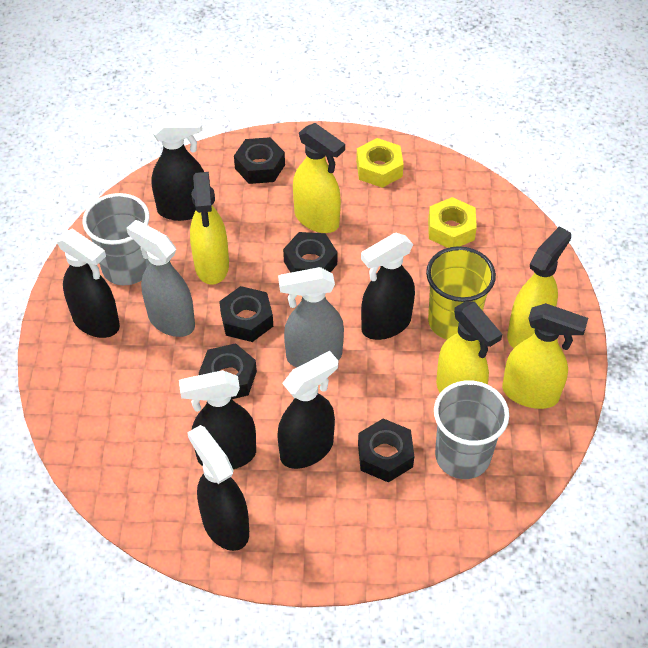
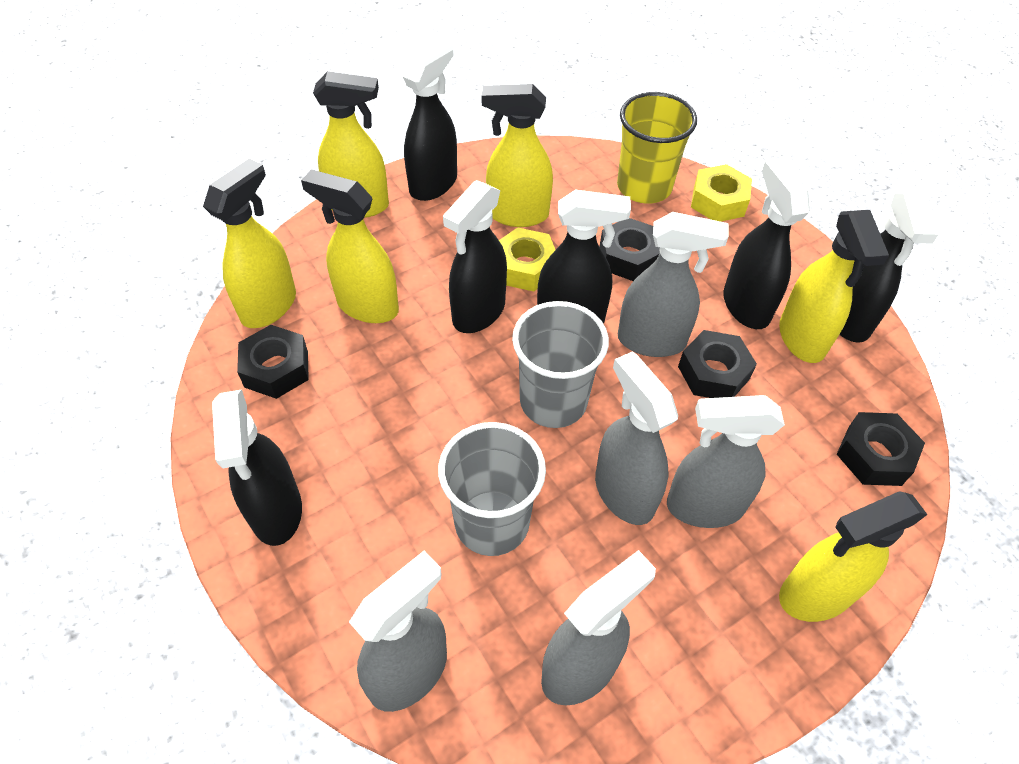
black nut: [199,343,257,399] [219,286,273,342] [234,137,285,184] [283,232,338,273] [358,419,414,483] = 5 -> [237,325,309,399] [600,218,660,281] [678,330,757,398] [837,412,925,486] = 4
grey spray bottle: [126,220,195,337] [278,267,344,367] = 2 -> [349,551,447,712] [541,550,656,705] [595,351,678,525] [618,212,729,357] [667,395,785,528] = 5
yellow spray bottle: [190,172,229,285] [293,123,345,233] [436,301,502,393] [502,303,588,409] [507,226,571,348] = 5 -> [203,158,296,328] [301,170,399,323] [313,71,389,218] [482,84,553,227] [779,210,889,363] [779,491,928,622] = 6

